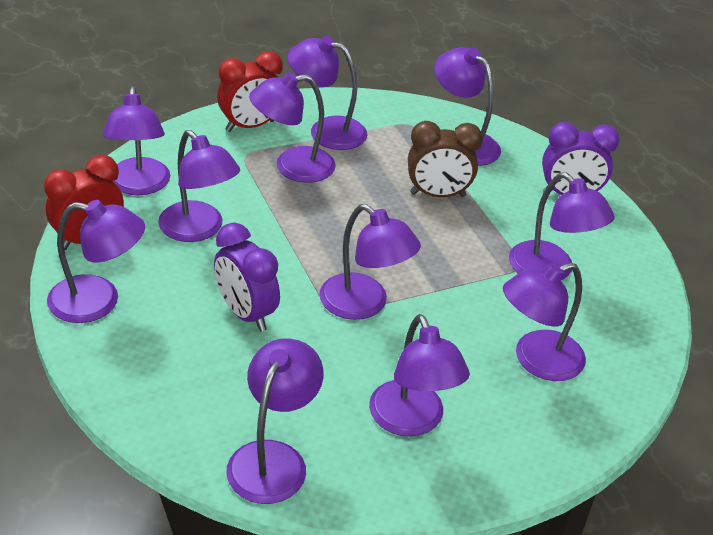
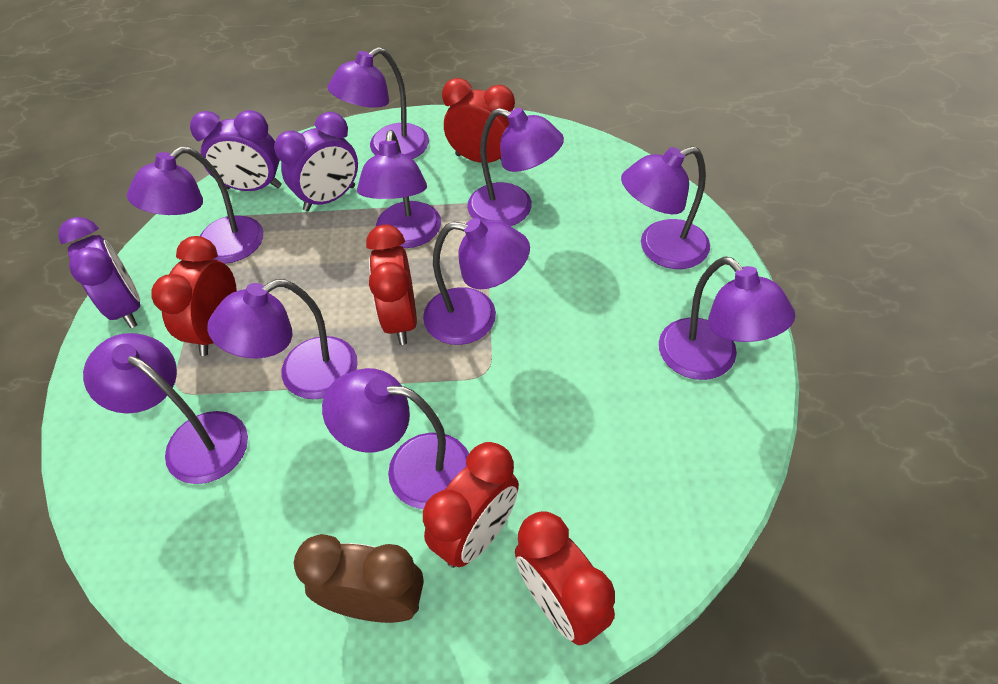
purple clock: [214,223,280,332] [542,122,620,195] = 2 -> [58,217,140,328] [190,110,282,191] [274,112,358,212] = 3
purple lamp: [47,200,145,323] [103,86,170,195] [158,130,240,242] [226,338,324,504] [249,72,336,183] [288,36,367,150] [319,204,421,320] [369,314,470,437] [434,47,501,166] [503,262,586,381] [509,172,615,280] = 11 -> [83,333,248,484] [127,147,263,264] [207,279,358,399] [322,368,469,509] [328,47,429,159] [357,130,441,248] [423,218,530,345] [467,108,564,226] [621,146,710,269] [659,256,795,380] = 10
red clock: [44,155,124,250] [217,51,283,132] = 2 -> [151,236,237,356] [366,224,417,345] [423,442,519,568] [442,78,515,163] [515,511,615,645] = 5

